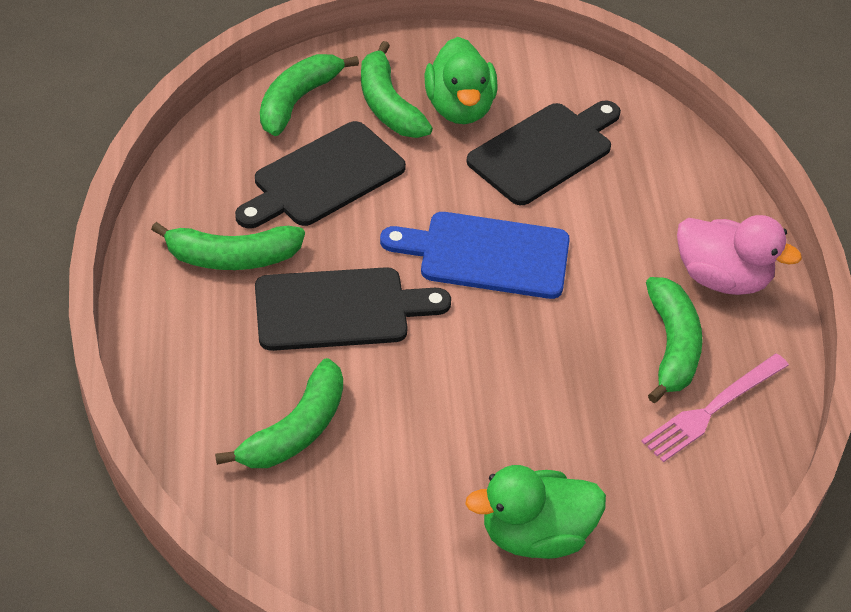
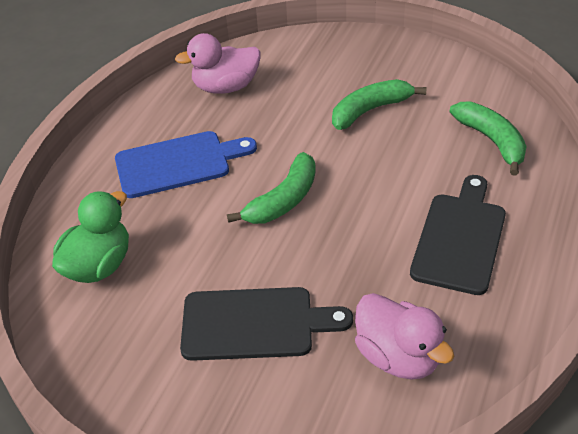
black cutting board: [235,121,406,229] [255,267,451,351] [467,101,621,205] = 3 -> [180,287,353,361] [410,175,506,295] = 2
green banana: [151,222,305,270] [215,358,343,468] [260,54,359,136] [361,41,433,138] [646,277,702,403] = 5 -> [227,152,316,224] [332,79,426,130] [450,101,527,176] = 3
green duck: [425,37,498,124] [465,465,606,559] = 2 -> [52,191,129,283] = 1
pink duck: [677,215,802,295] = 1 -> [175,33,260,94] [355,293,454,380] = 2
pink fork: [641,354,789,462] = 1 -> none = 0

